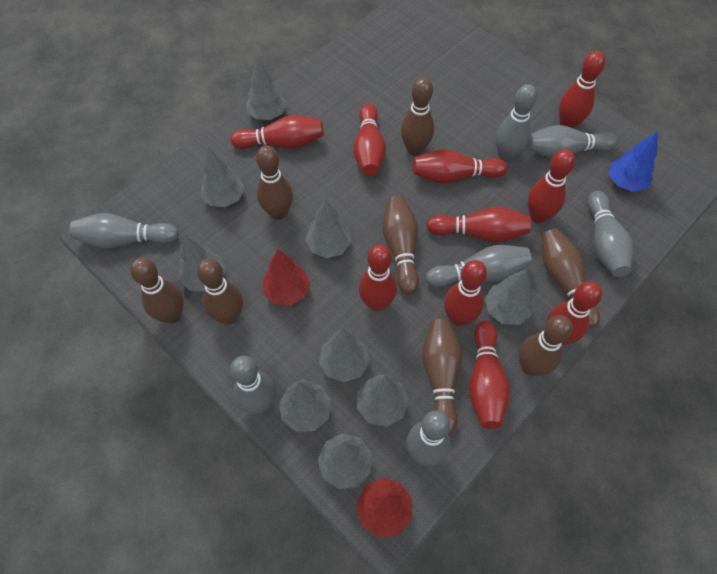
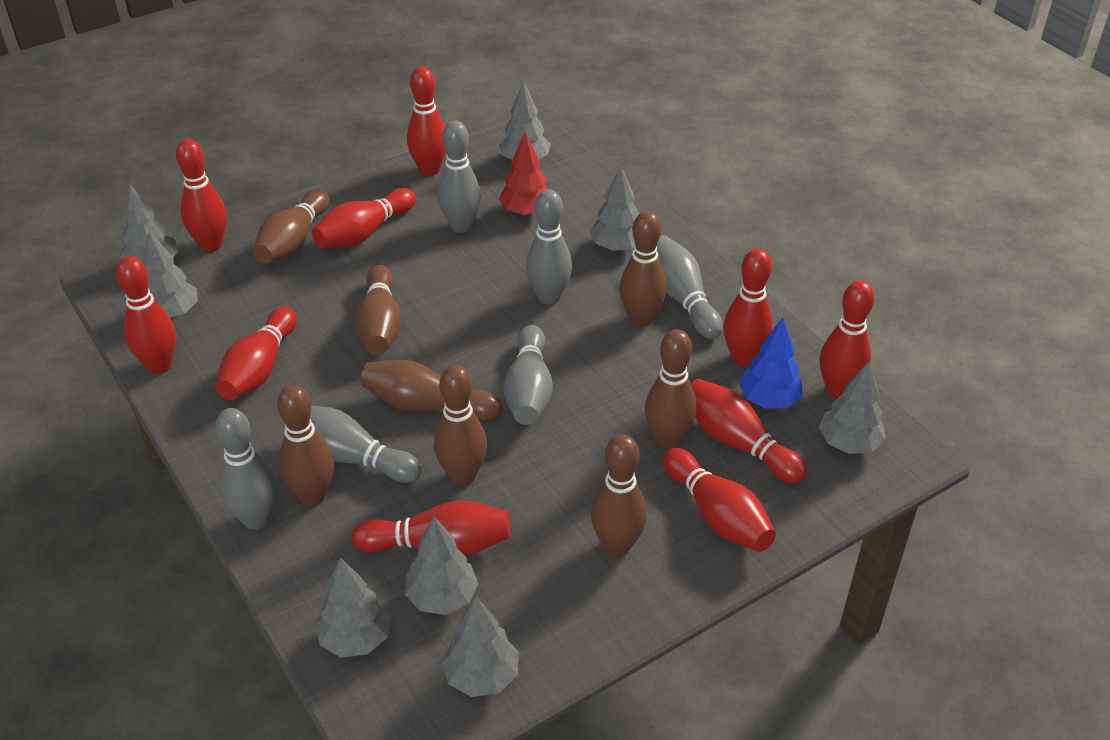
grey bowling pin: [69,213,179,249] [230,356,276,414] [406,411,450,466] [426,245,532,287] [496,84,537,162] [527,125,618,158] [588,191,633,277] = 7 -> [215,408,276,529] [283,406,422,483] [438,121,481,233] [503,325,553,425] [526,189,572,304] [656,235,723,339] = 6
grey tree: [179,235,226,292] [201,147,245,207] [247,59,287,120] [279,380,331,432] [305,199,351,258] [318,433,372,489] [319,328,370,382] [357,374,409,427] [485,269,534,325] = 9 -> [119,185,178,262] [142,231,198,318] [315,558,391,658] [405,516,479,615] [442,597,519,697] [499,81,551,160] [590,166,639,251] [819,361,886,454] = 8
red tree: [263,249,310,306] [356,478,412,538] = 2 -> [499,132,549,216] = 1

